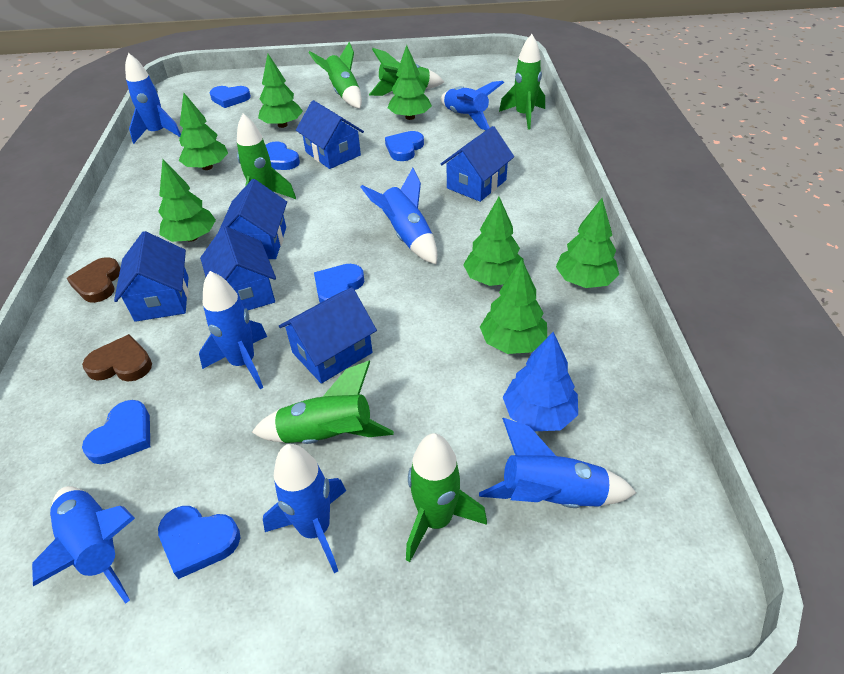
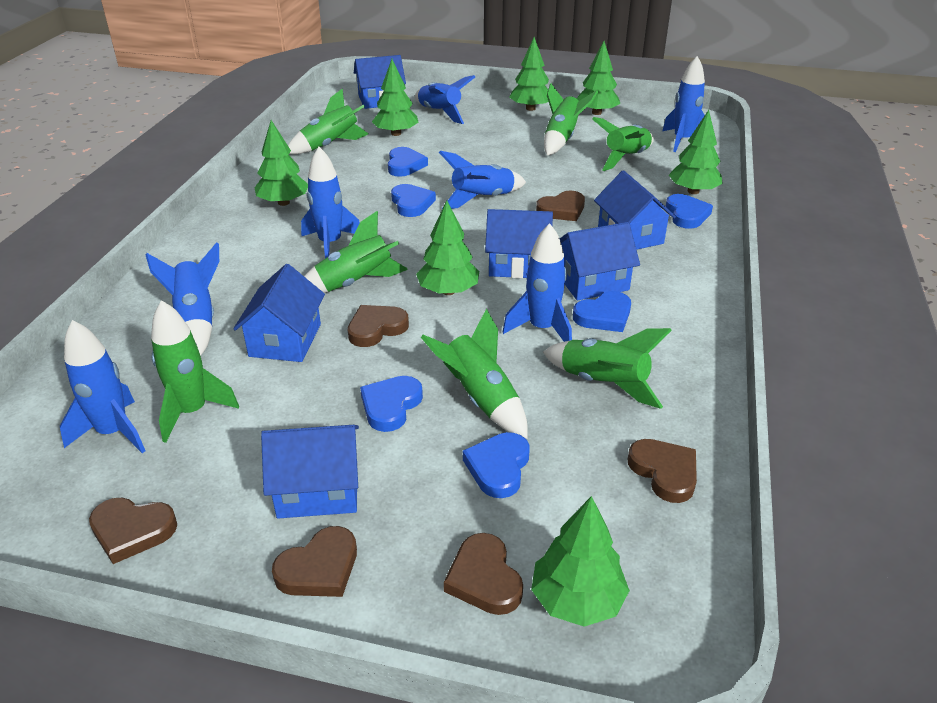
blue tree: [503,332,578,431] = 1 -> none = 0
brown heart: [67,257,120,303] [82,334,152,382] = 2 -> [89,498,177,564] [272,526,357,597] [348,305,409,347] [444,533,523,615] [536,191,585,221] [628,439,697,503] = 6
green rocket: [237,113,296,199] [252,361,394,444] [309,42,362,109] [369,48,444,96] [406,433,487,562] [499,34,545,130] = 6 -> [151,300,239,443] [288,88,369,154] [304,211,408,293] [421,309,528,439] [543,328,672,409] [544,83,598,156] [592,117,654,171] = 7

